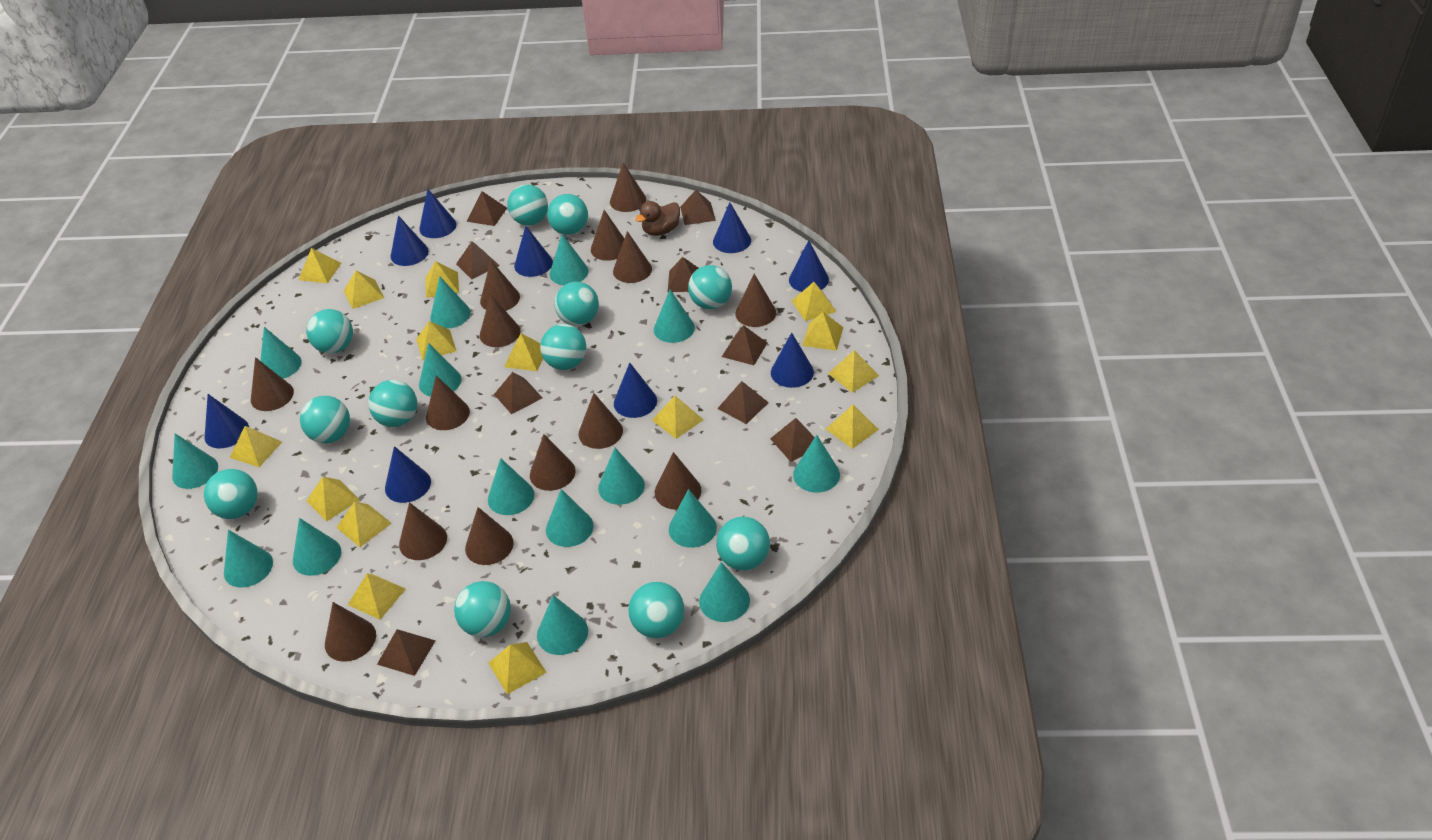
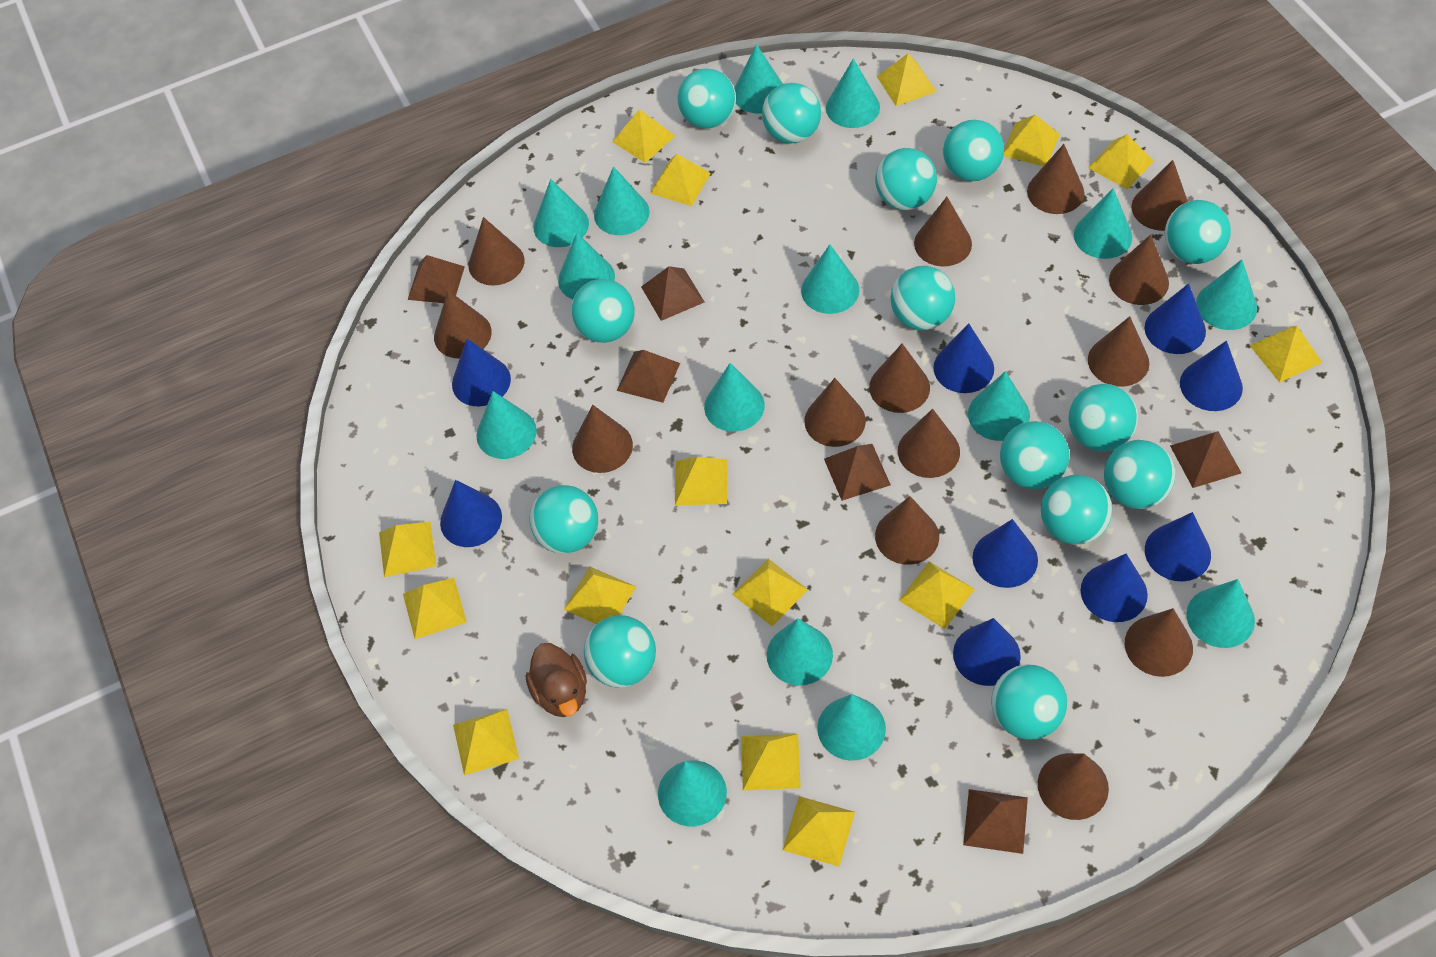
brown pyramid: [377,629,436,676] [456,241,500,279] [467,191,507,226] [494,372,542,414] [668,257,698,292] [680,190,716,225] [717,381,769,424] [722,325,767,365] [770,418,815,462] = 9 -> [408,255,465,303] [617,350,680,403] [641,266,704,321] [824,444,891,501] [963,789,1028,854] [1170,431,1241,488] = 6
turquoise ball: [204,469,258,519] [300,396,350,443] [306,309,353,354] [368,380,417,427] [454,581,511,637] [507,185,548,225] [540,324,586,370] [547,194,588,235] [554,282,599,326] [628,582,685,638] [688,265,732,309] [716,516,770,571] = 12 -> [530,485,598,554] [571,279,635,343] [584,615,656,688] [678,68,736,129] [762,83,821,143] [875,148,937,210] [890,266,955,330] [943,120,1004,182] [991,665,1067,740] [1000,421,1070,489] [1041,475,1112,545] [1069,384,1138,452] [1104,440,1175,509] [1165,200,1231,264] = 14

